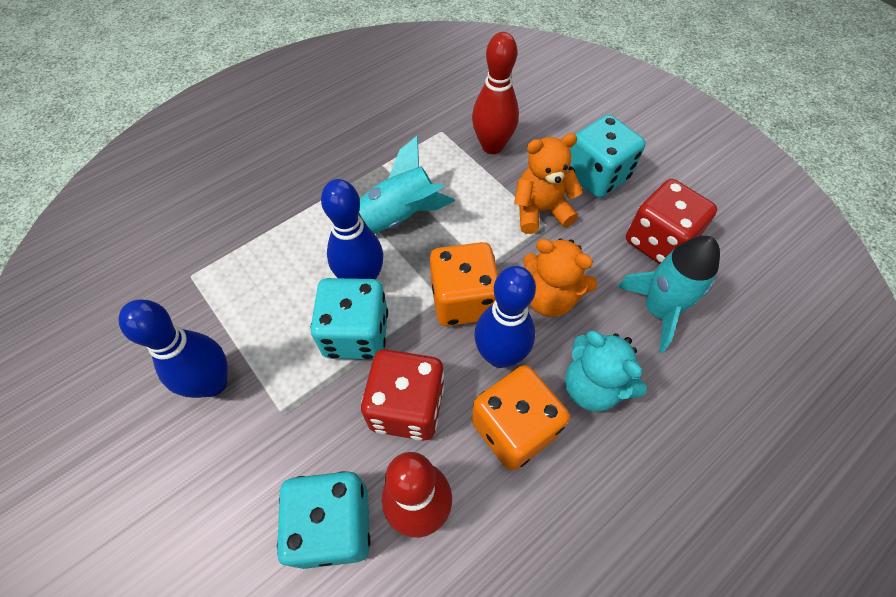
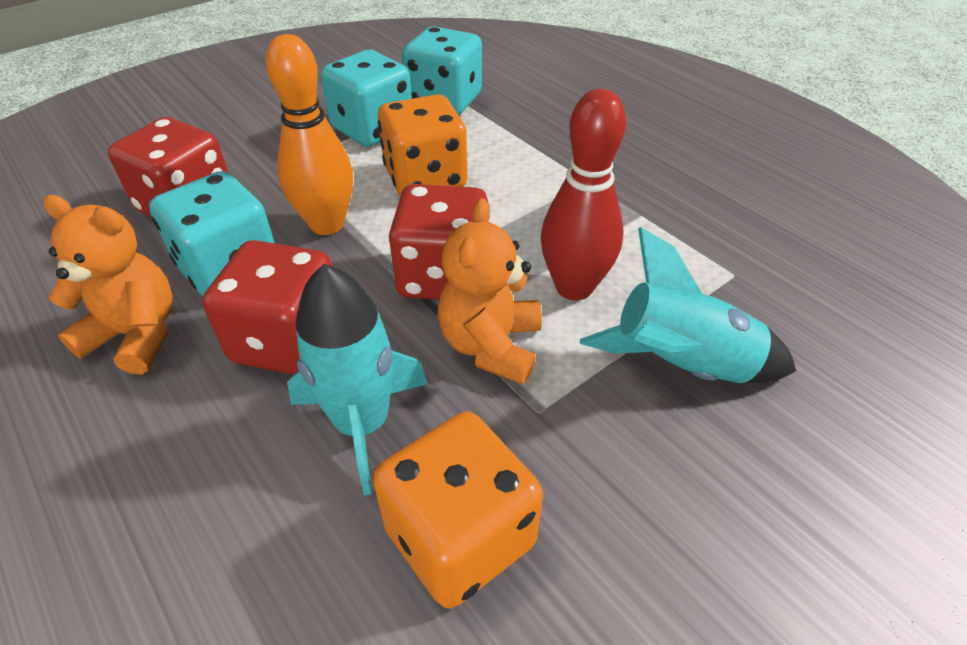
blue bowling pin: [119,299,228,398] [321,179,383,279] [474,266,536,368] = 3 -> none = 0
orange bowling pin: none = 0 -> [266,34,353,235] = 1
red bowling pin: [382,452,452,538] [472,32,519,154] = 2 -> [541,89,626,300] = 1
red dice: [361,349,444,441] [626,179,717,264] = 2 -> [108,117,229,217] [202,240,332,375] [389,184,488,300] = 3
turquoise teddy bear: [565,330,647,412] = 1 -> none = 0

